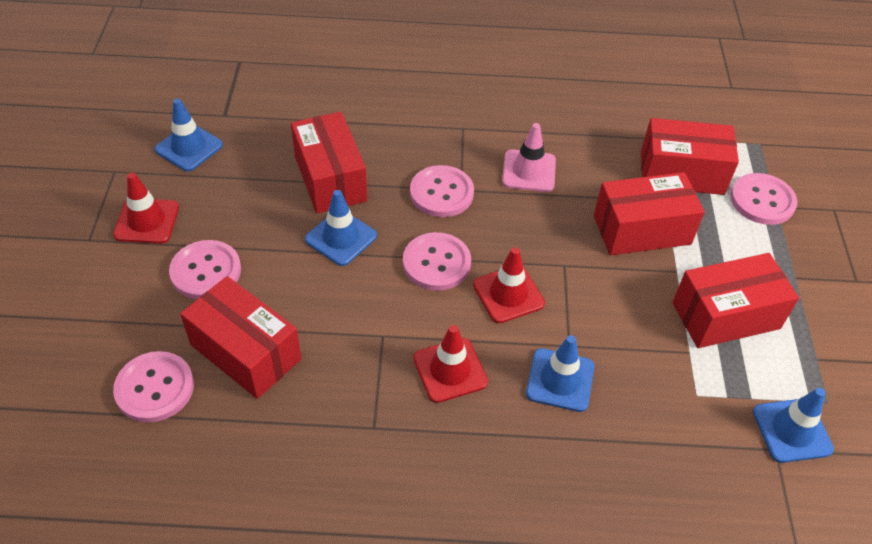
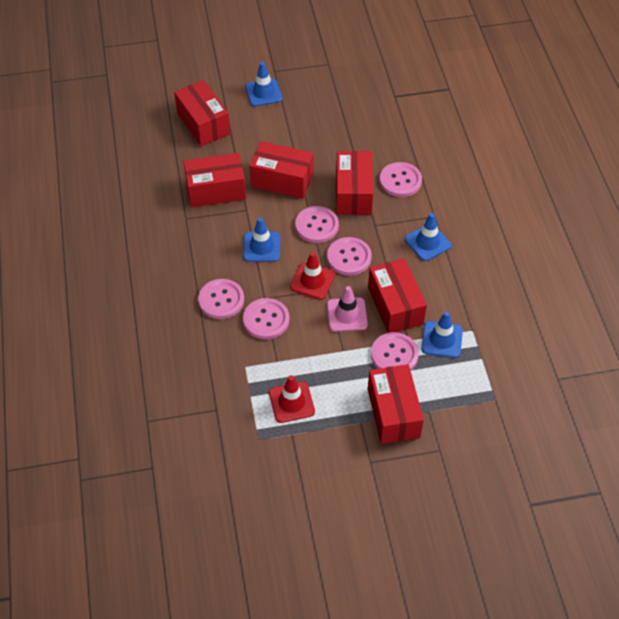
pink button: [113,351,194,423] [169,240,241,299] [403,232,471,291] [410,165,474,217] [730,173,797,225] = 5 -> [198,279,244,319] [243,298,290,339] [295,206,339,243] [327,237,372,276] [371,332,419,371] [380,162,422,197] = 6
red box: [180,276,302,399] [291,112,367,213] [594,172,705,255] [641,118,739,195] [672,253,799,348] = 5 -> [174,80,230,146] [183,153,246,207] [250,141,313,199] [336,151,373,215] [368,258,427,333] [368,364,424,444] = 6
red traffic cone: [113,173,179,244] [413,325,488,403] [473,247,545,323] = 3 -> [269,375,315,423] [290,252,335,300] = 2

